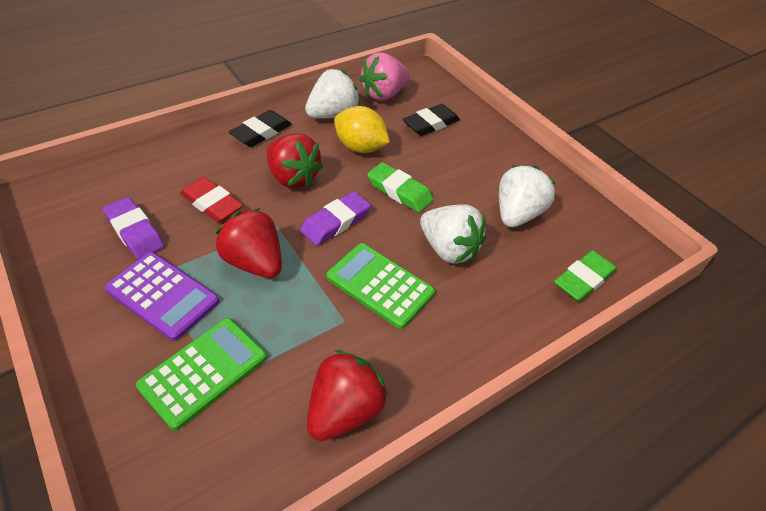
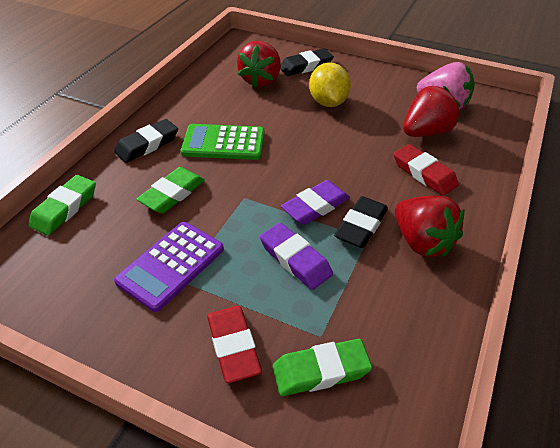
black eraser: [229,110,292,147] [403,104,460,136] = 2 -> [114,119,178,163] [280,48,334,76] [334,196,388,248] = 3
green calculator: [136,318,267,431] [326,243,435,329] = 2 -> [181,124,265,160] = 1
green eraser: [367,162,434,213] [554,250,617,302] = 2 -> [28,175,96,235] [136,167,205,213] [273,339,372,396] = 3
red eraser: [180,177,243,222] = 1 -> [207,306,262,383] [394,144,459,196] = 2
white strawberry: [305,69,360,118] [420,204,486,264] [499,165,556,227] = 3 -> none = 0

